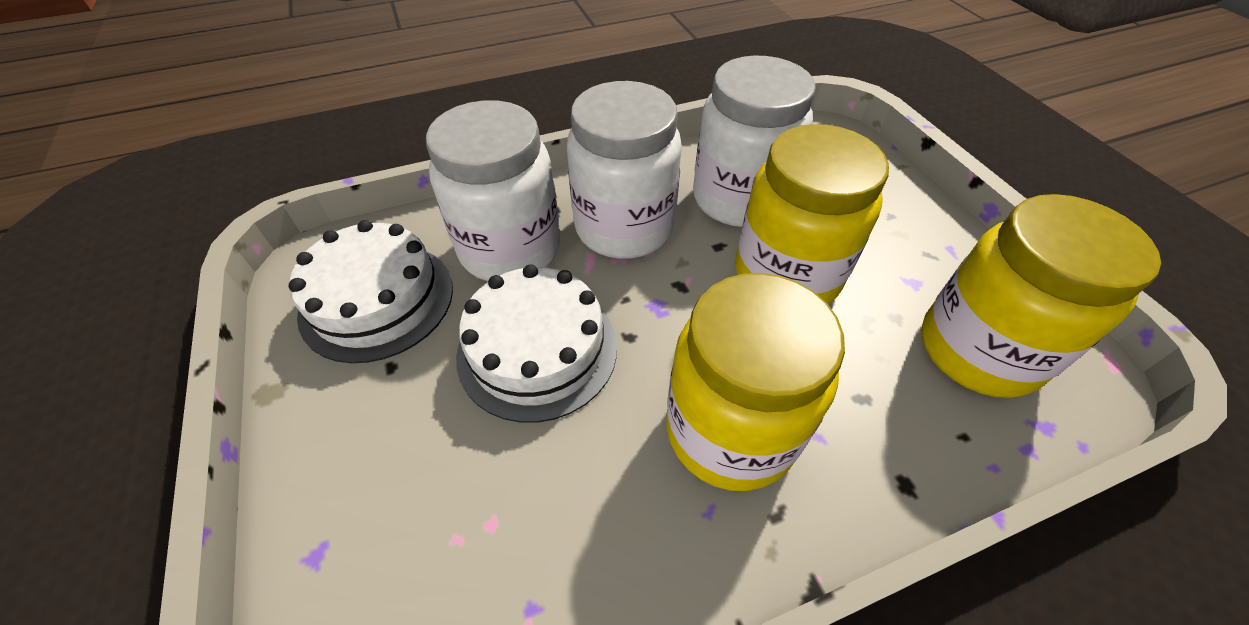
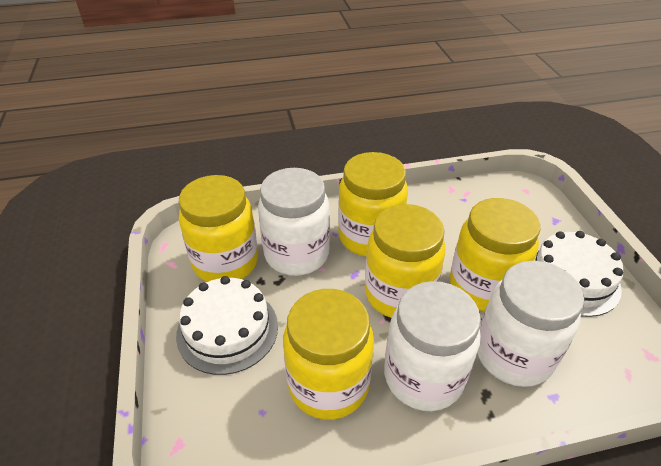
yellow jar: [666,273,845,491] [735,124,889,304] [922,194,1161,398] = 3 -> [179,175,258,282] [283,289,374,420] [338,152,408,257] [365,204,445,318] [450,198,540,311] = 5

